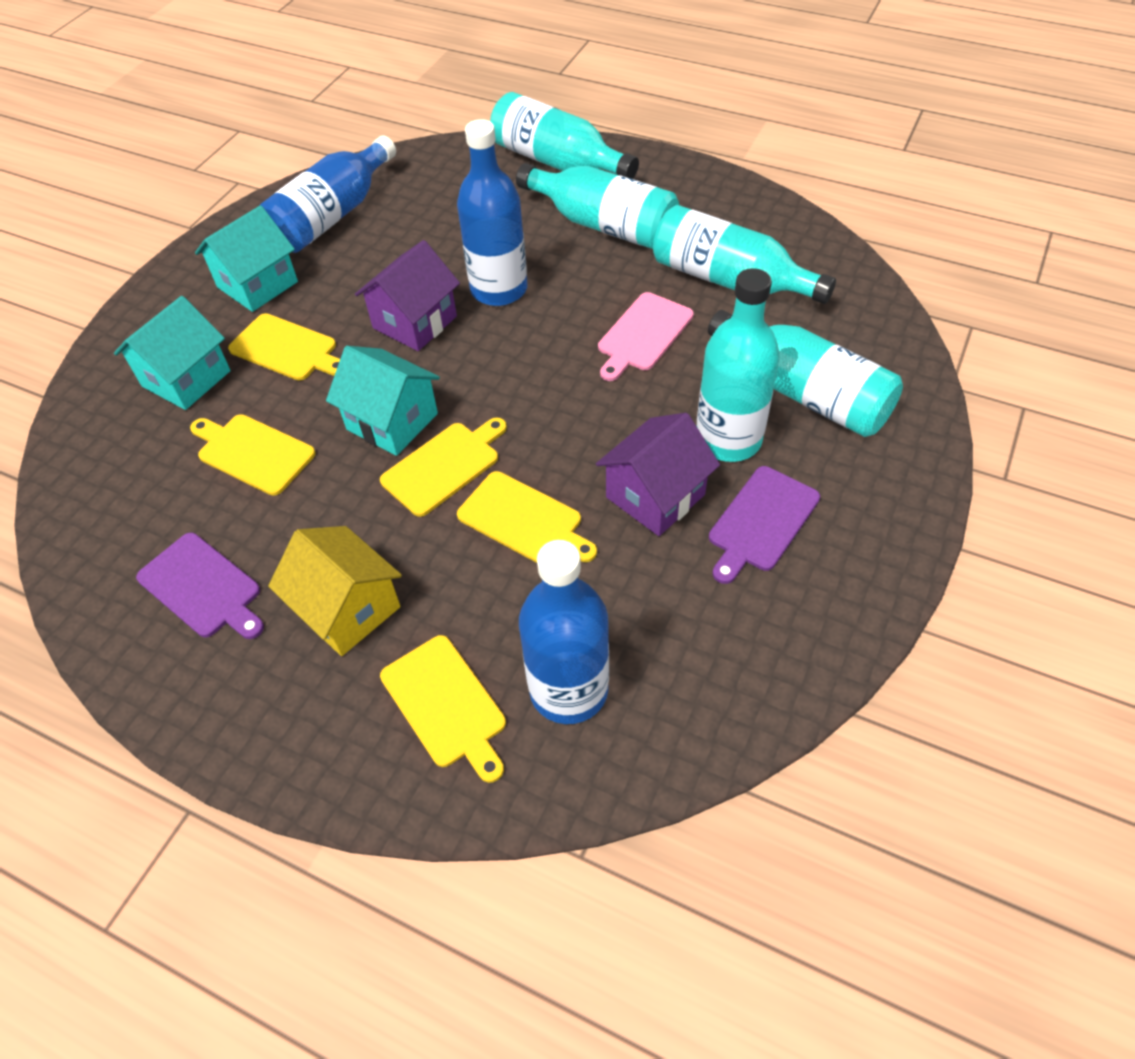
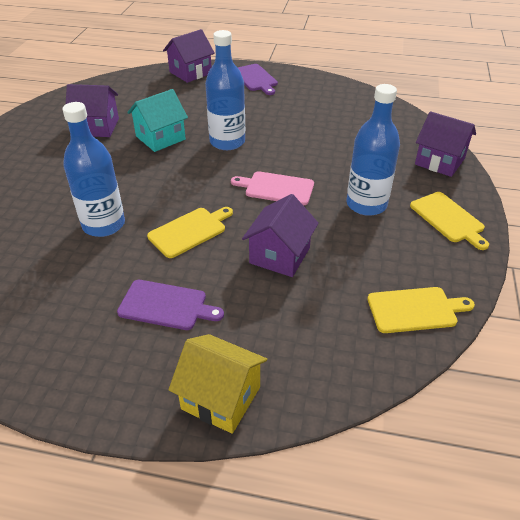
purple house: [355,240,460,351] [596,413,720,536] = 2 -> [66,84,119,137] [163,29,215,83] [242,194,319,277] [415,111,476,177] = 4
turquoise bottle: [490,92,639,179] [516,163,679,249] [653,205,836,304] [697,268,780,462] [708,310,903,437] = 5 -> none = 0
turquoise house: [114,296,231,410] [195,205,298,312] [326,346,440,456] = 3 -> [127,89,188,152] = 1
yellow cutting board: [190,414,316,496] [228,313,340,380] [380,417,507,517] [380,635,506,783] [457,471,597,563] = 5 -> [147,207,233,258] [367,287,475,333] [410,192,489,250] = 3

